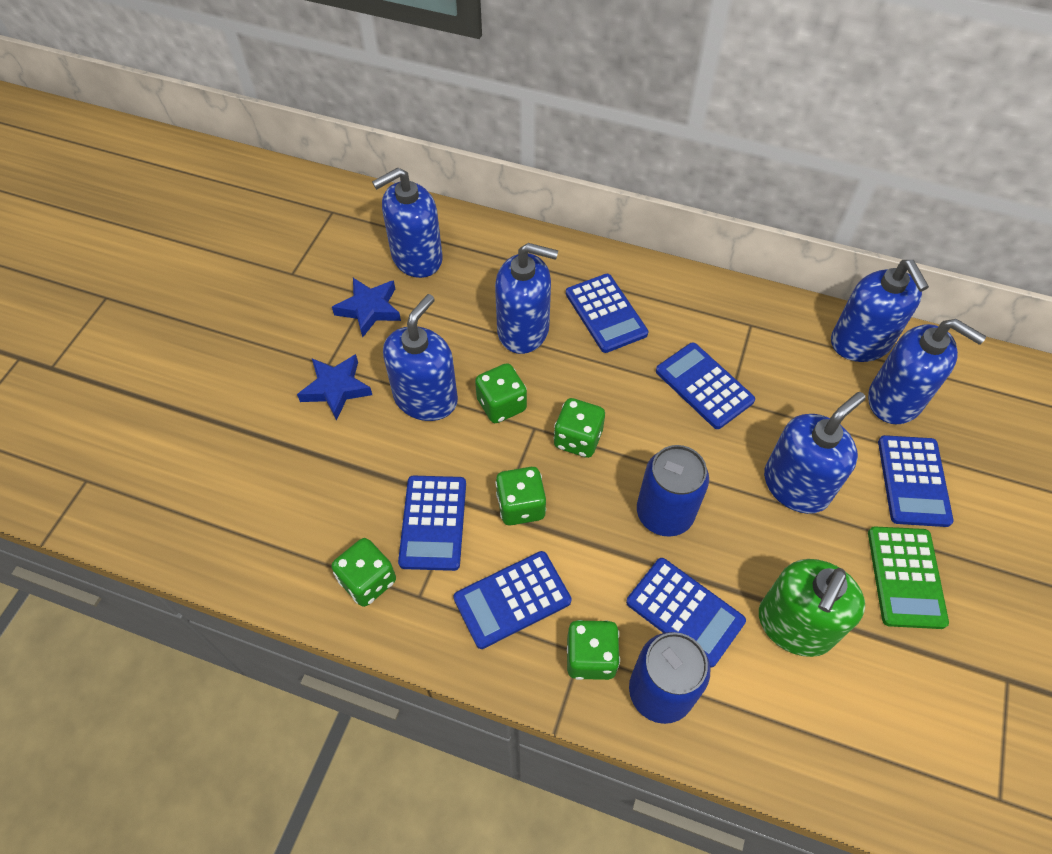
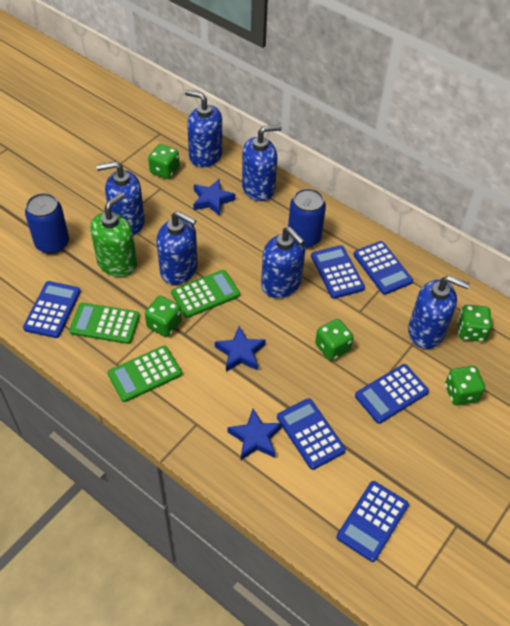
blue star: [297,354,372,421] [332,278,401,337] = 2 -> [193,179,236,216] [215,326,266,372] [228,409,282,460] = 3
green calculator: [868,526,949,629] = 1 -> [69,302,140,344] [108,346,182,402] [171,270,240,318] = 3

